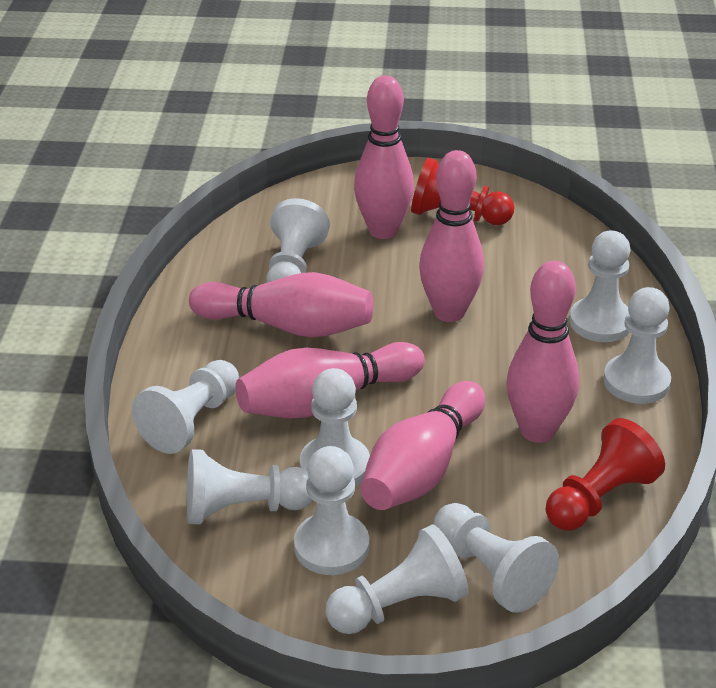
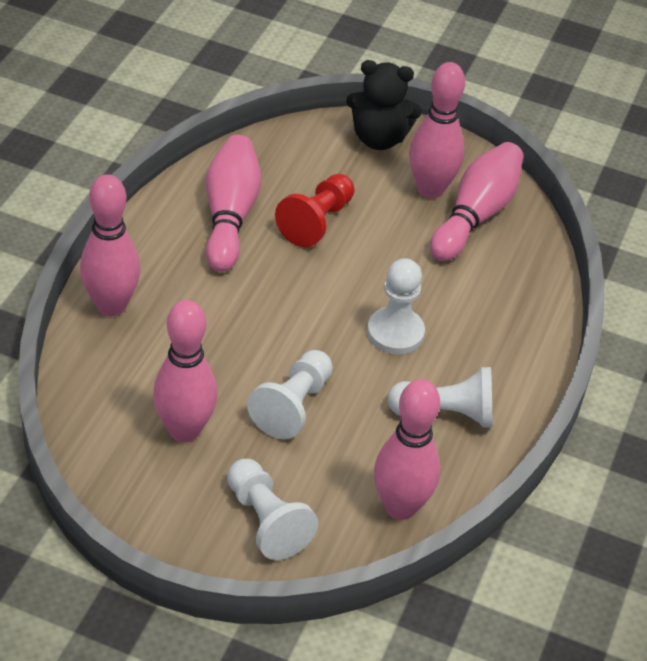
black teddy bear: none = 0 -> [346,60,422,150] = 1
red pawn: [411,158,514,225] [546,418,665,530] = 2 -> [275,174,355,247] = 1
white pawn: [132,360,239,454] [187,449,313,524] [266,198,330,283] [294,446,369,575] [300,368,370,487] [325,524,469,634] [433,503,559,613] [570,231,630,342] [603,287,671,404] = 9 -> [227,459,318,560] [247,350,333,439] [367,258,425,354] [388,367,492,428] = 4

